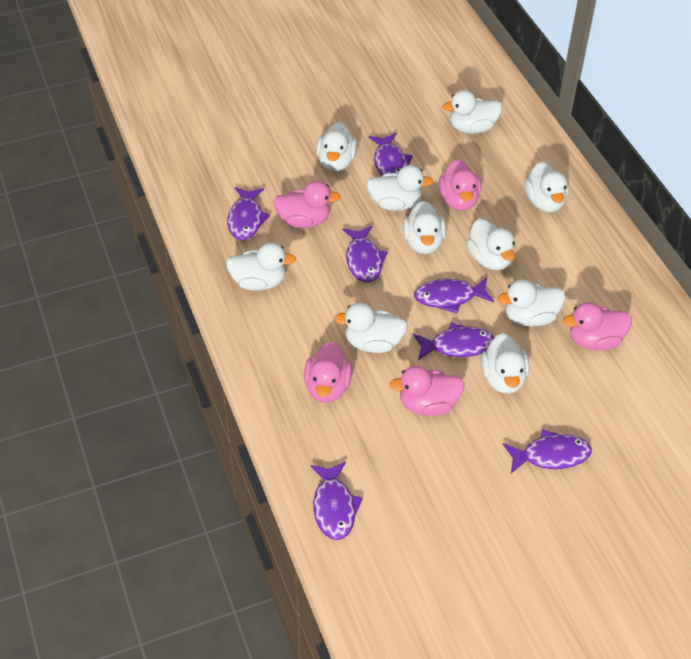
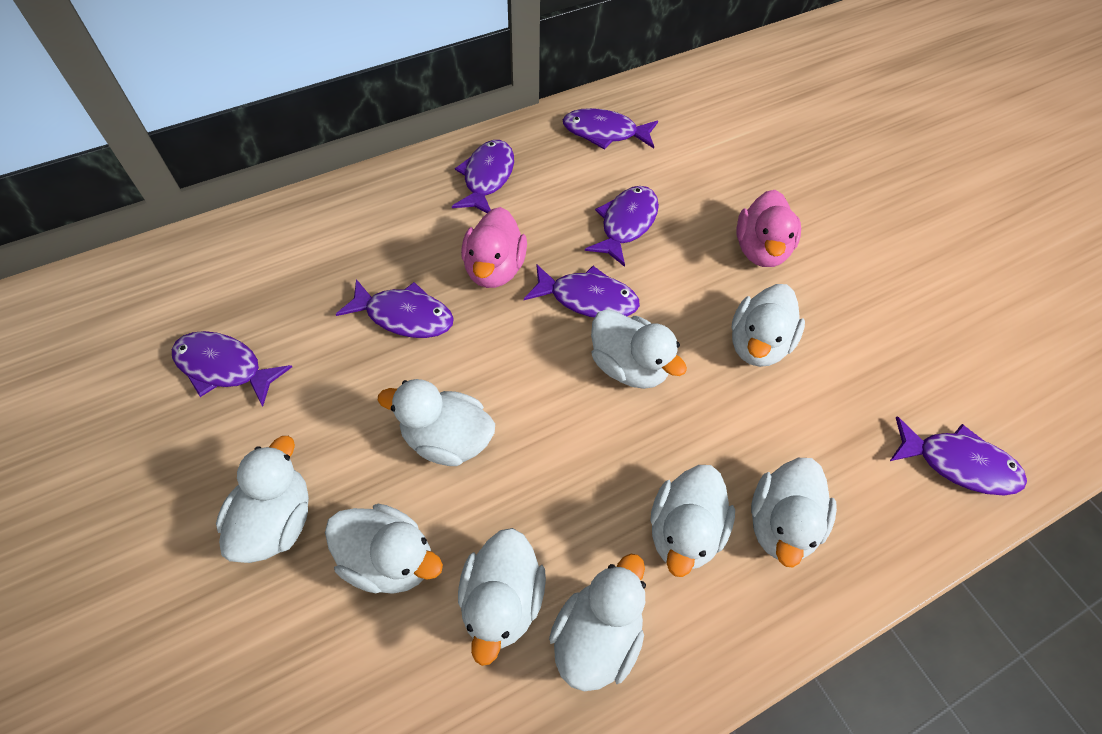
pink duck: [273,181,341,228] [304,342,352,403] [389,366,464,416] [439,160,481,211] [563,302,632,350] = 5 -> [461,207,527,288] [736,190,801,267] = 2
white duck: [226,242,296,291] [316,122,357,171] [334,302,408,353] [367,165,433,211] [403,201,446,254] [442,90,502,134] [466,218,515,270] [481,333,529,394] [498,279,565,327] [525,161,568,212] = 10 -> [216,436,309,563] [325,504,443,594] [378,379,495,466] [458,528,546,666] [549,554,646,691] [591,309,687,389] [650,465,735,577] [731,284,805,367] [751,458,837,567] = 9

